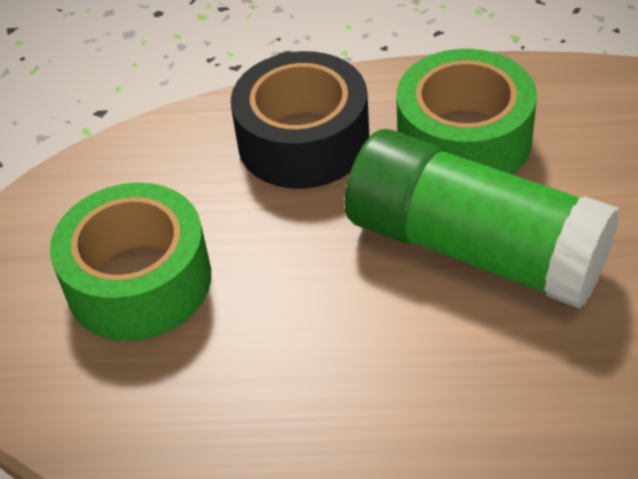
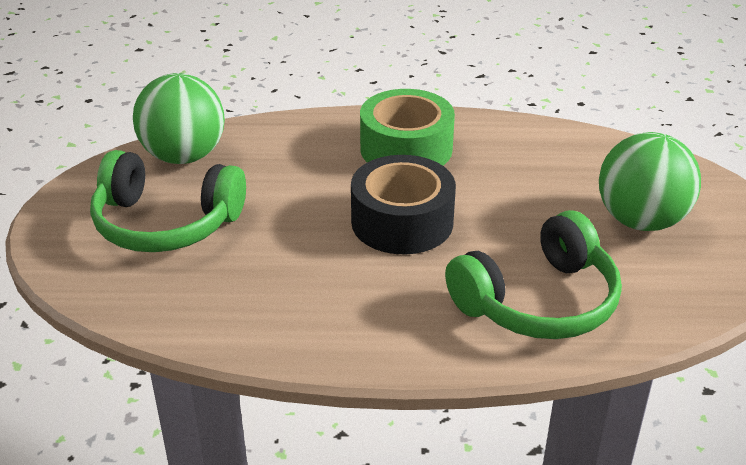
green ball: none = 0 -> [133,73,225,164] [599,132,701,231] = 2
green glue stick: [344,129,620,308] = 1 -> none = 0
green headphones: none = 0 -> [90,150,246,252] [445,210,622,339] = 2
green tape: [50,183,211,341] [397,49,537,174] = 2 -> [360,89,455,166] = 1

